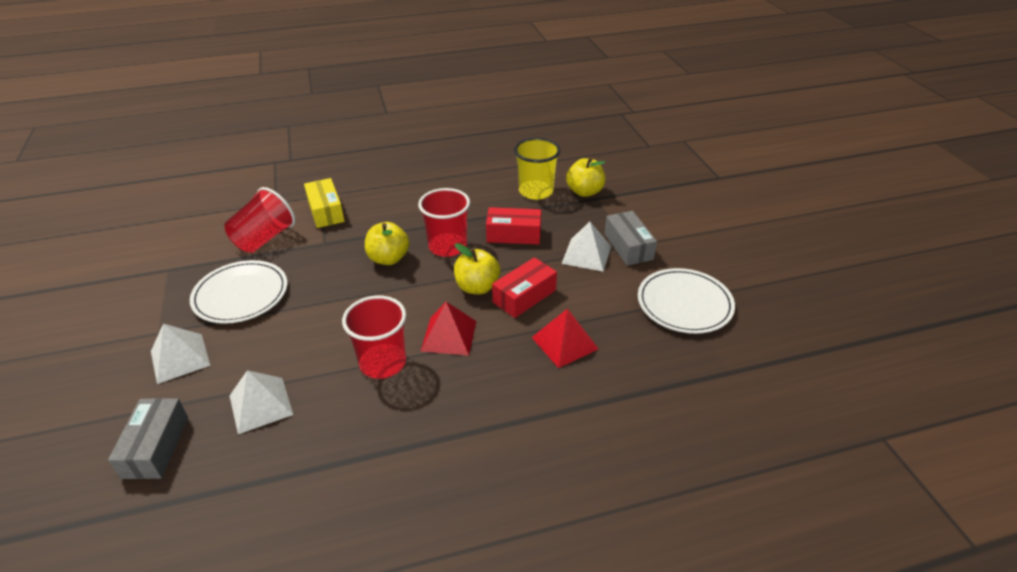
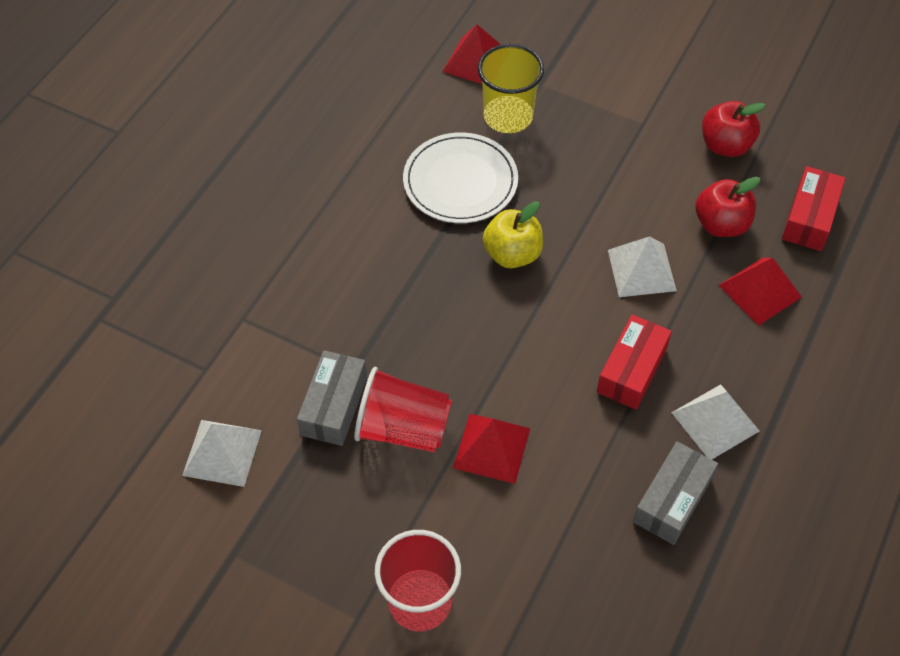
red apple: none = 0 -> [696,177,760,237] [702,101,766,157] = 2
red cup: [224,187,296,253] [342,295,406,379] [418,188,470,257] = 3 -> [354,367,452,452] [375,530,461,631] = 2
red pyramid: [421,302,476,356] [531,308,599,368] = 2 -> [442,24,501,84] [453,414,530,484] [718,258,802,326] = 3
white plate: [190,260,287,324] [638,268,735,334] = 2 -> [403,132,518,223] = 1
yellow apple: [365,222,410,265] [454,243,500,294] [566,157,605,197] = 3 -> [483,201,543,268] = 1
yellow box: [304,178,345,228] = 1 -> none = 0

